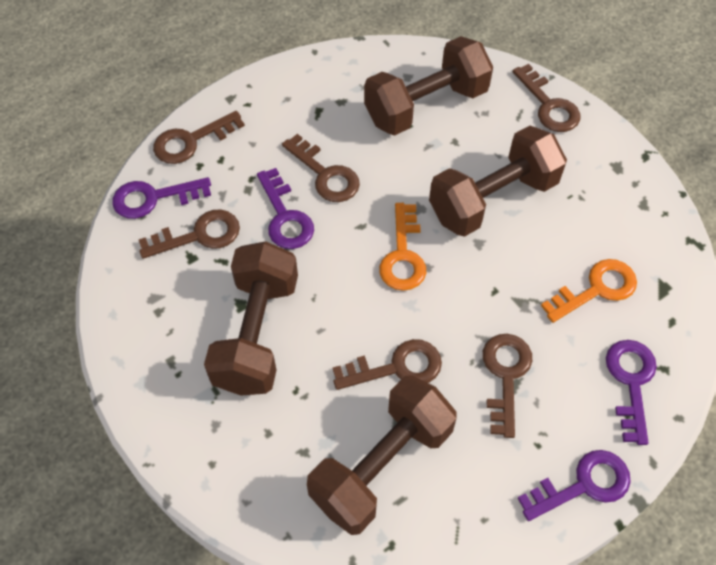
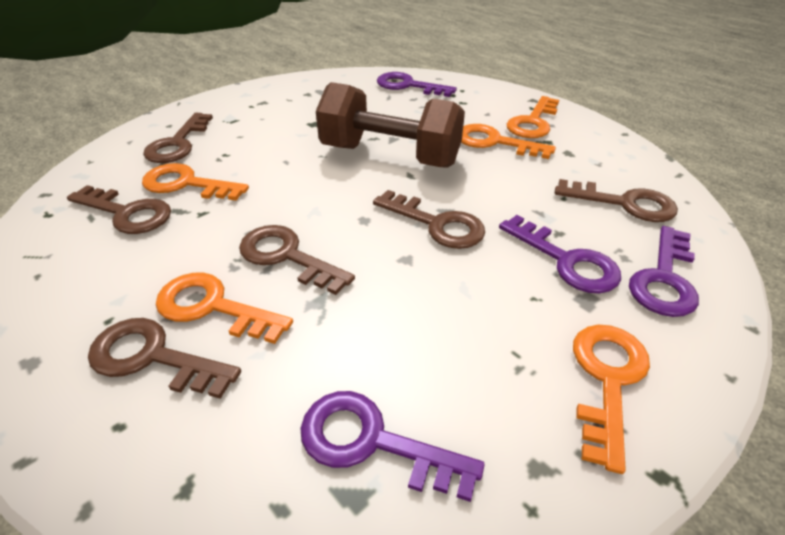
brown dumbbell: [204,241,298,396] [307,376,457,535] [364,36,493,135] [429,126,567,237] = 4 -> [316,82,465,167] = 1
orange key: [379,203,426,291] [541,259,637,323] = 2 -> [142,163,249,201] [156,273,293,344] [461,124,556,159] [507,96,559,138] [573,325,650,474] = 5

